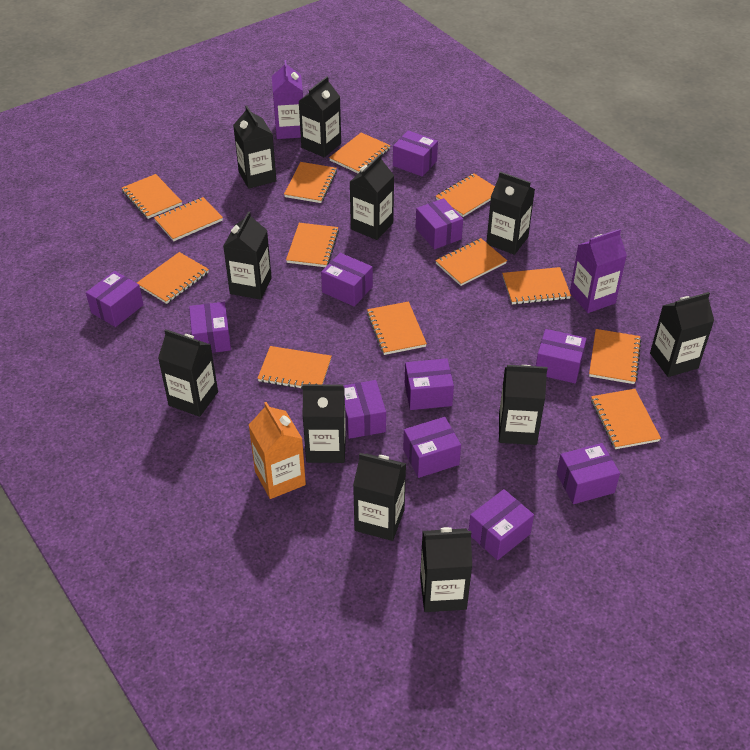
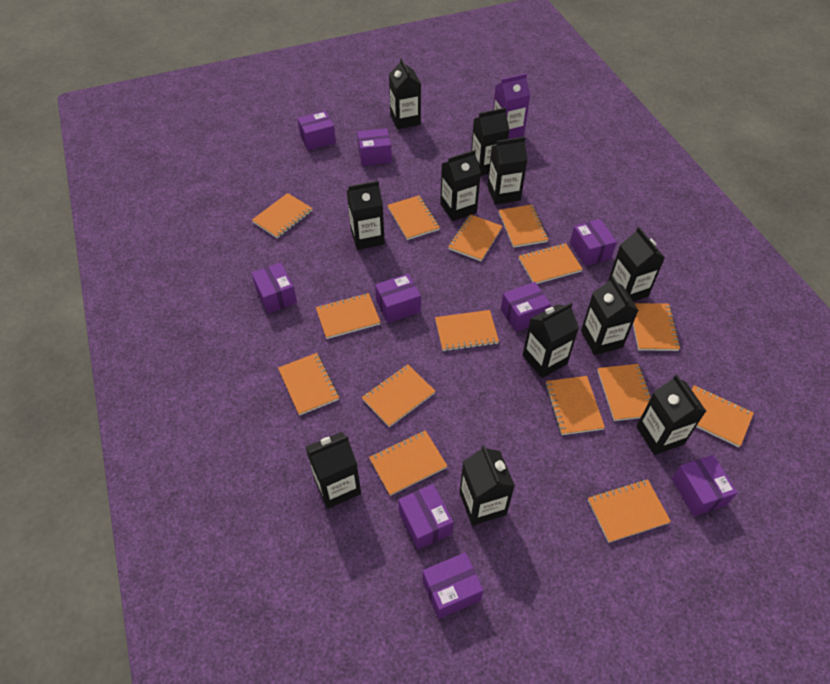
orange carton: [249,402,306,499] = 1 -> none = 0
orange notebook: [122,174,182,219] [137,252,209,304] [154,197,223,241] [257,346,332,389] [284,162,337,203] [286,223,339,267] [329,133,391,173] [367,301,427,355] [435,238,507,286] [436,173,495,217] [502,267,571,305] [589,329,642,384] [591,389,661,449] = 13 -> [252,193,313,238] [278,353,339,416] [316,293,381,339] [362,364,435,427] [369,430,447,496] [387,195,440,240] [435,310,499,352] [448,214,503,261] [499,205,548,248] [519,243,583,284] [545,376,605,435] [588,479,671,543] [597,364,651,421] [633,303,680,351] [692,385,754,447] = 15
purple box: [86,271,144,327] [189,302,231,353] [321,253,373,307] [343,380,386,439] [393,130,438,177] [403,417,461,478] [405,358,454,410] [416,198,463,249] [469,489,534,560] [536,329,587,383] [557,443,620,504] = 11 -> [251,262,297,314] [297,111,336,151] [357,128,392,166] [375,274,421,323] [398,484,453,550] [422,552,484,619] [501,282,551,332] [570,219,617,266] [672,455,737,516] = 9
purple carton: [272,60,303,139] [570,229,627,313] = 2 -> [493,73,530,139] = 1

